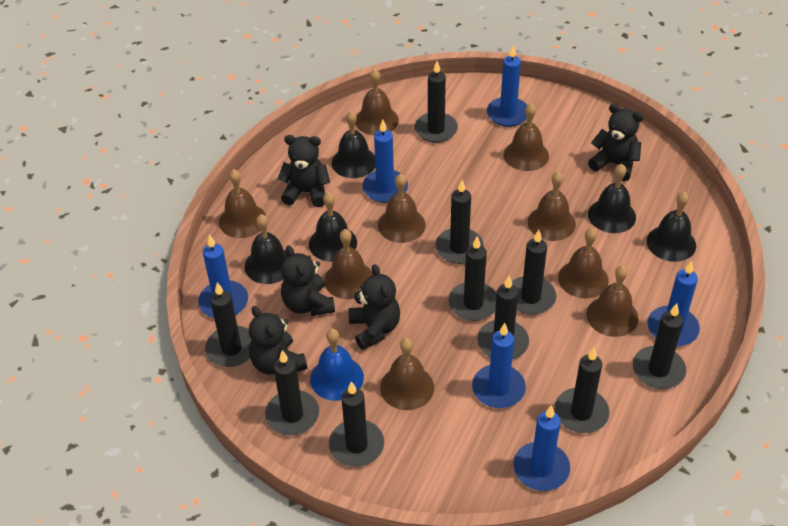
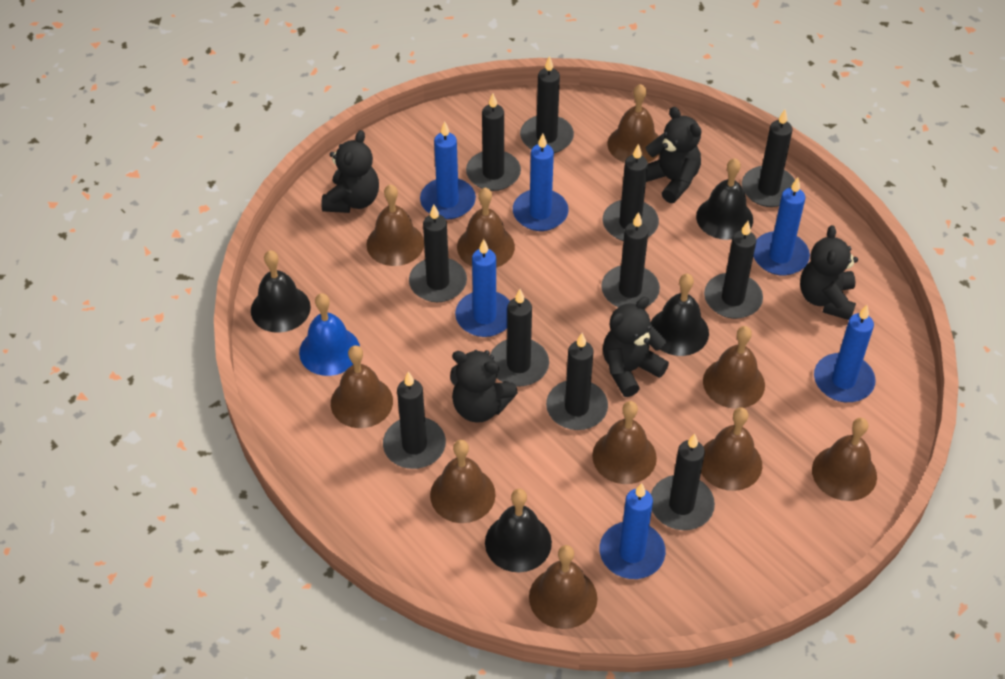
black bell: [245,214,288,284] [309,192,357,262] [332,111,375,178] [588,164,636,233] [647,191,696,262] = 5 -> [251,250,311,333] [485,489,552,572] [651,274,709,356] [696,158,753,240] = 4
black candle: [205,282,252,367] [265,350,319,435] [329,381,384,467] [414,61,458,143] [435,180,484,264] [448,236,497,321] [477,276,529,360] [512,230,556,315] [554,348,609,433] [633,304,686,389] = 10 -> [383,371,446,469] [409,205,467,302] [466,93,521,191] [490,289,549,387] [520,56,574,153] [546,333,608,430] [601,212,660,307] [603,144,659,241] [651,434,715,530] [704,221,763,319] [742,109,795,207] = 11
brown bell: [219,169,266,238] [324,229,373,299] [356,69,399,135] [378,174,426,243] [380,338,434,410] [504,103,549,171] [528,171,576,241] [558,228,609,299] [586,266,639,337] = 9 -> [331,345,393,428] [366,184,424,266] [430,440,496,523] [457,188,515,268] [529,545,597,629] [592,401,657,484] [607,84,660,163] [701,407,762,491] [703,326,765,409] [812,418,877,501] = 10

